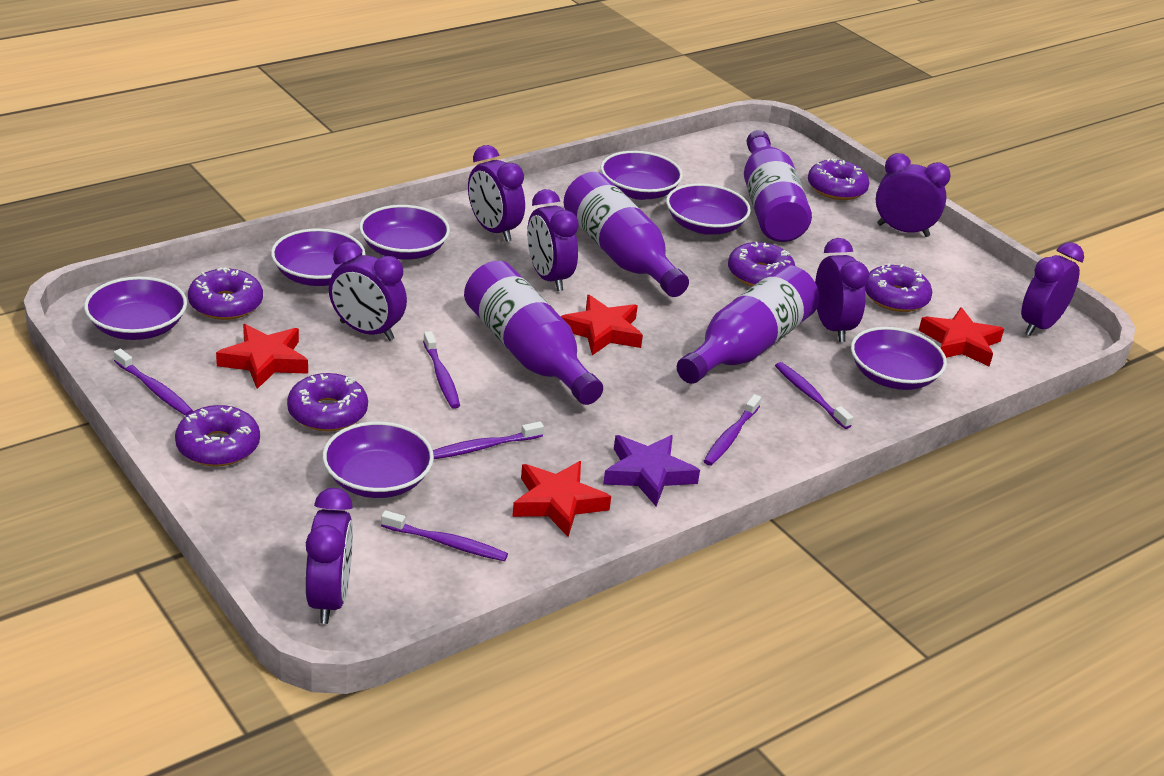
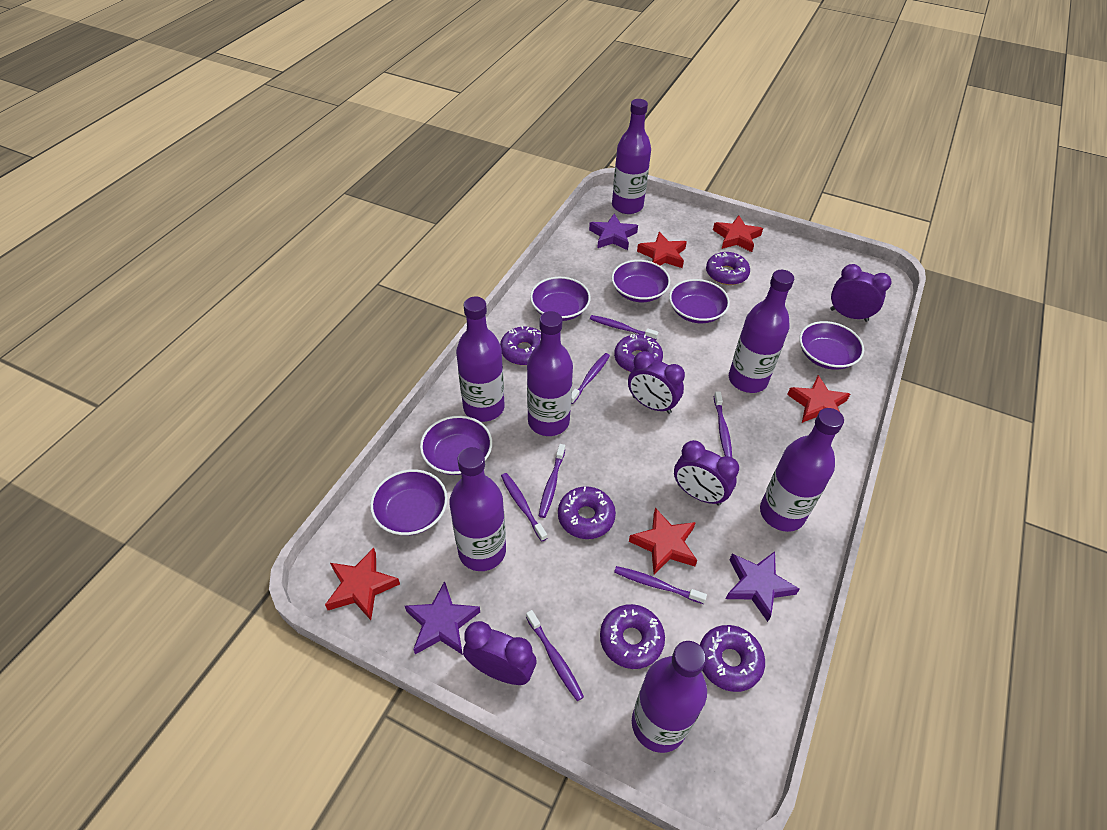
purple bottle: [464,261,603,405] [564,172,689,297] [677,265,820,384] [744,130,812,242] = 4 -> [449,447,506,571] [456,296,505,422] [527,311,573,436] [612,99,651,214] [632,641,707,753] [729,270,794,393] [760,408,844,532] = 7
purple bowl: [84,277,187,340] [271,228,366,286] [323,422,434,498] [359,205,450,260] [601,151,683,200] [666,183,751,235] [851,327,947,390] = 7 -> [370,469,448,535] [420,416,492,475] [530,277,591,321] [611,260,670,302] [669,279,730,324] [799,321,864,370] = 6
purple clock: [306,488,353,624] [329,242,407,341] [468,145,525,242] [527,189,579,291] [815,238,869,342] [876,153,951,237] [1021,242,1084,336] = 7 -> [463,621,536,685] [628,351,685,414] [674,440,739,506] [830,264,891,322] = 4
purple star: [603,435,700,506] = 1 -> [405,581,480,655] [589,214,638,250] [726,551,800,622] = 3
purple toothbrush: [114,349,193,416] [381,510,508,561] [423,331,460,409] [433,421,544,459] [704,394,761,466] [775,362,853,429] = 6 -> [501,473,547,541] [526,610,584,701] [539,444,565,518] [571,353,610,404] [590,315,659,340] [614,566,707,604] [714,392,732,457] = 7
red star: [216,324,308,389] [512,461,611,537] [561,295,643,355] [919,307,1004,367] = 4 -> [325,548,400,620] [629,508,697,575] [637,232,687,268] [713,215,763,252] [787,375,850,423] = 5

